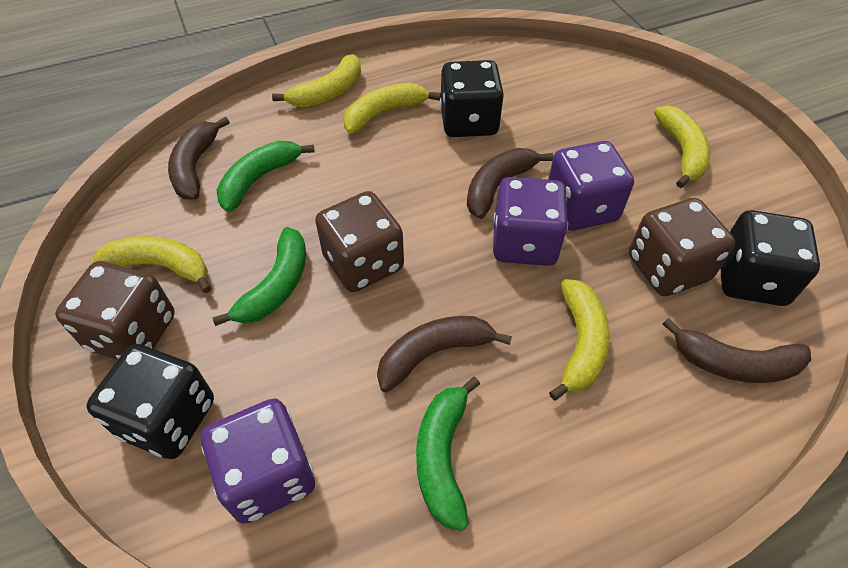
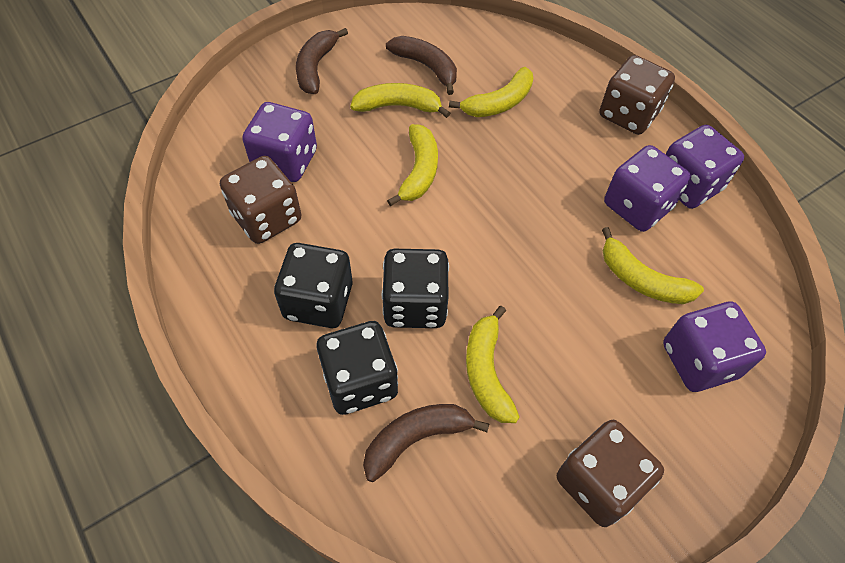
brown banana: [168,117,230,199] [377,316,512,392] [467,148,554,219] [663,318,811,383] = 4 -> [296,28,348,94] [363,404,489,482] [386,36,457,95] = 3
green banana: [212,227,306,326] [216,141,315,212] [416,377,480,531] = 3 -> none = 0
purple dice: [201,398,315,524] [493,177,568,266] [548,141,634,230] = 3 -> [242,102,317,182] [604,145,691,232] [663,302,766,392] [666,125,744,209] = 4

